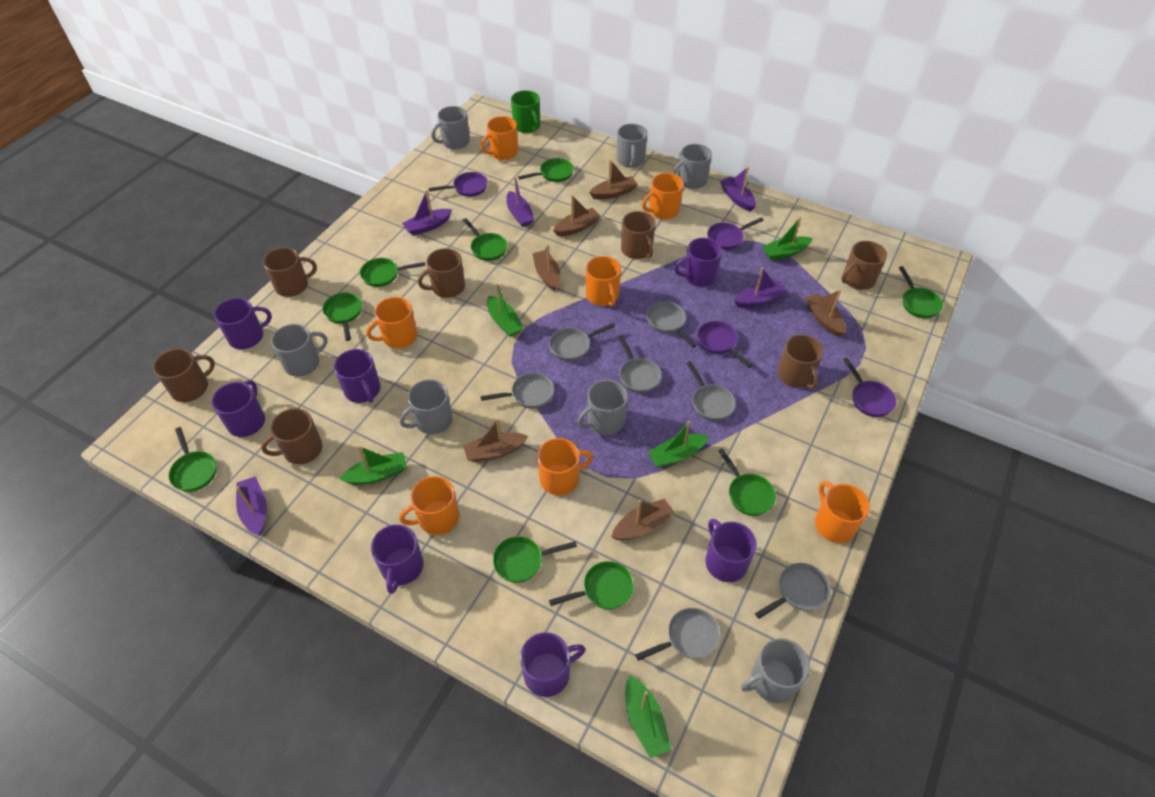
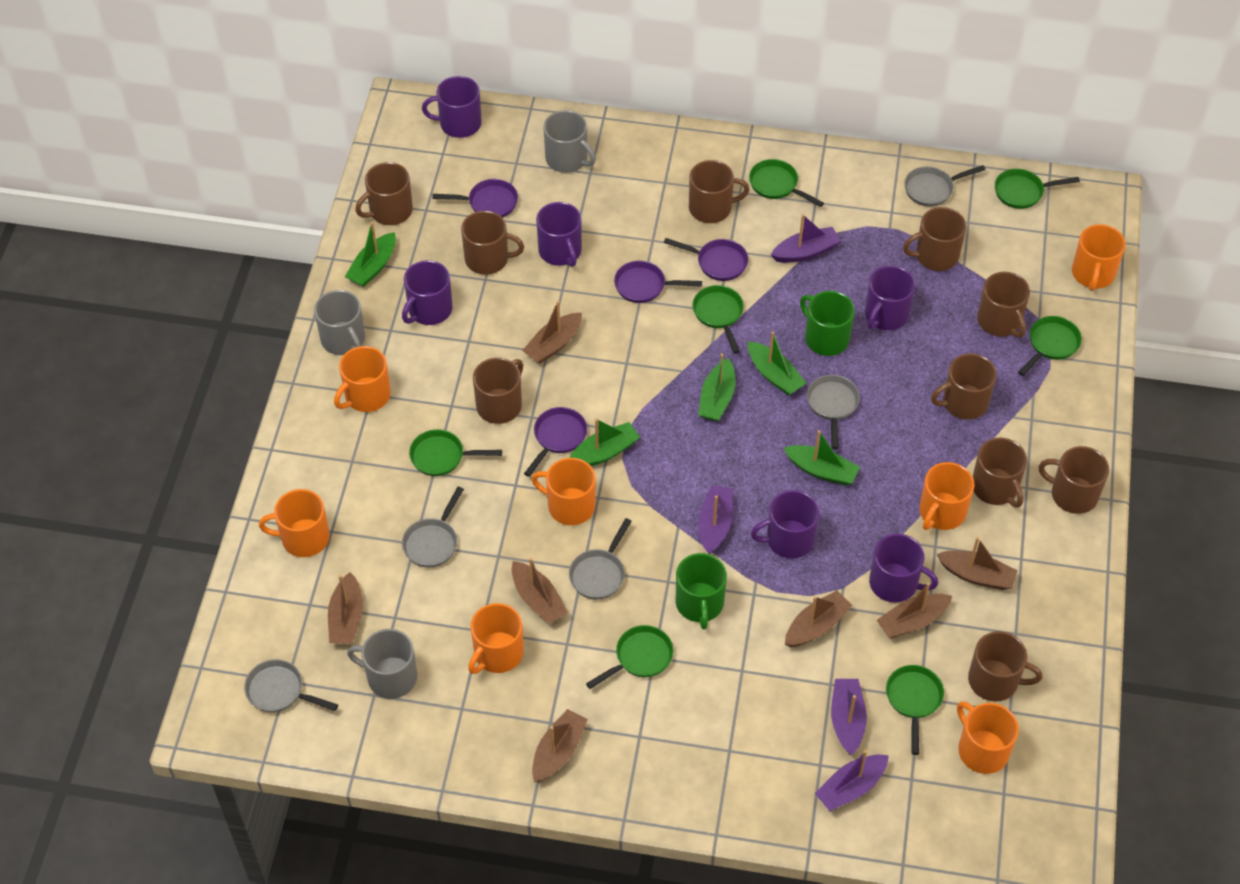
brown boat: [463,418,528,462] [532,244,560,291] [553,195,601,236] [589,160,638,199] [611,499,675,540] [805,290,846,337] = 6 -> [328,572,363,644] [512,558,568,624] [522,301,582,364] [532,709,588,782] [785,590,853,647] [877,582,952,639] [936,537,1018,590] = 7
brown mug: [153,348,215,402] [261,408,323,464] [263,247,317,297] [418,248,465,298] [621,211,655,259] [777,334,824,390] [841,241,887,290] = 7 -> [355,162,413,225] [461,211,524,275] [473,358,523,424] [689,160,750,223] [903,207,966,271] [931,353,997,420] [968,631,1042,702] [973,438,1027,507] [977,272,1030,338] [1039,446,1109,514] = 10
green mug: [511,90,540,133] = 1 -> [676,553,727,630] [800,291,855,356] = 2
green pan: [168,427,216,492] [322,293,362,341] [360,258,425,287] [463,218,507,261] [493,536,577,583] [518,158,574,182] [549,561,634,609] [718,448,776,516] [899,266,943,318] = 9 -> [409,429,502,476] [586,625,674,689] [693,285,744,354] [749,159,824,207] [886,665,944,755] [995,169,1080,209] [1018,316,1082,376] = 7
grey mug: [271,324,328,377] [399,379,453,434] [431,106,470,149] [577,380,628,435] [617,124,648,168] [672,144,712,189] [741,638,810,703] = 7 -> [314,290,365,355] [347,629,417,699] [543,110,596,173] = 3
grey pan: [481,373,554,409] [549,323,615,361] [618,335,662,393] [635,608,720,661] [647,301,696,348] [686,361,736,421] [755,563,831,619] = 7 -> [244,659,338,713] [402,487,464,568] [569,518,632,600] [807,375,860,449] [904,165,986,207] = 5
purple boat: [236,476,267,536] [402,190,452,236] [506,177,534,227] [720,167,756,212] [734,267,787,308] = 5 -> [698,485,733,554] [771,214,841,263] [815,750,889,811] [831,679,867,755] = 4
purple mug: [212,380,265,437] [214,298,272,349] [334,349,381,403] [371,524,424,594] [520,632,585,697] [674,238,722,287] [706,519,757,582] = 7 -> [402,260,453,325] [422,76,482,138] [536,202,582,267] [751,490,819,559] [865,266,915,330] [869,534,938,603] = 6

